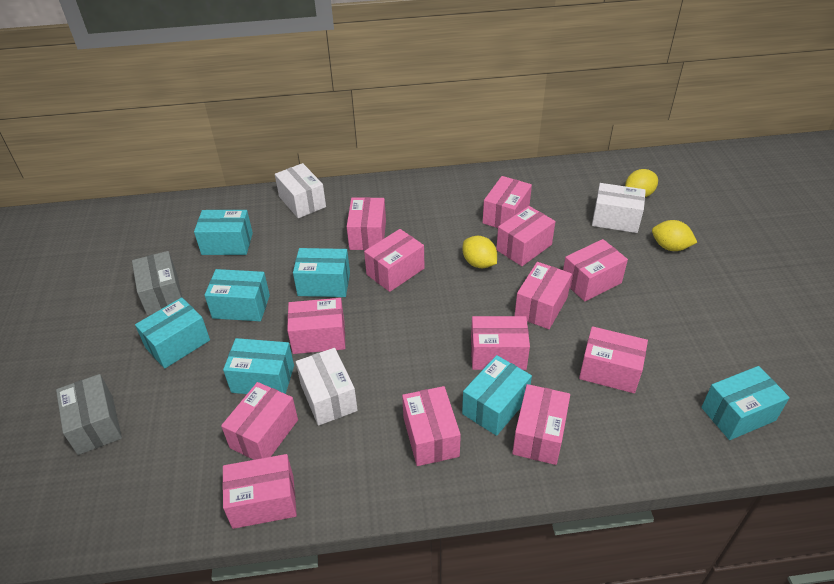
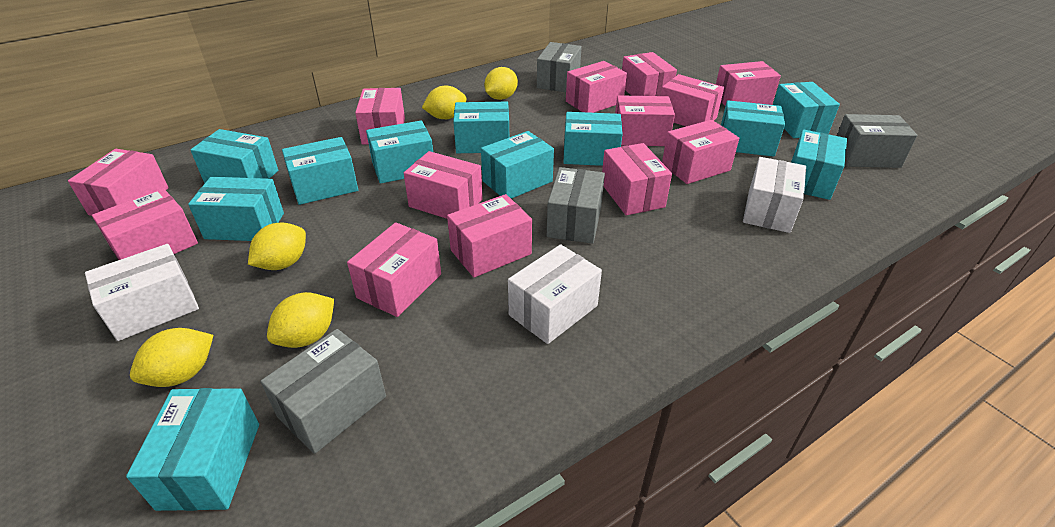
grey box: [56,374,122,455] [132,251,182,315] = 2 -> [261,329,386,454] [537,42,581,92] [547,167,605,244] [837,114,917,168] = 4
turquoise box: [135,297,210,369] [194,210,253,255] [204,269,270,321] [223,338,294,394] [293,248,350,297] [462,355,532,436] [701,366,790,440] = 7 -> [126,388,259,511] [188,177,284,241] [191,129,278,183] [282,137,358,205] [366,121,433,184] [453,102,509,153] [481,131,554,199] [563,112,623,166] [721,100,785,157] [773,82,840,138] [791,129,847,200] = 11
yellow lemon: [463,236,497,268] [625,169,658,197] [652,220,697,251] = 3 -> [130,328,214,387] [248,223,306,270] [267,292,334,348] [422,86,467,119] [484,67,518,100] = 5

